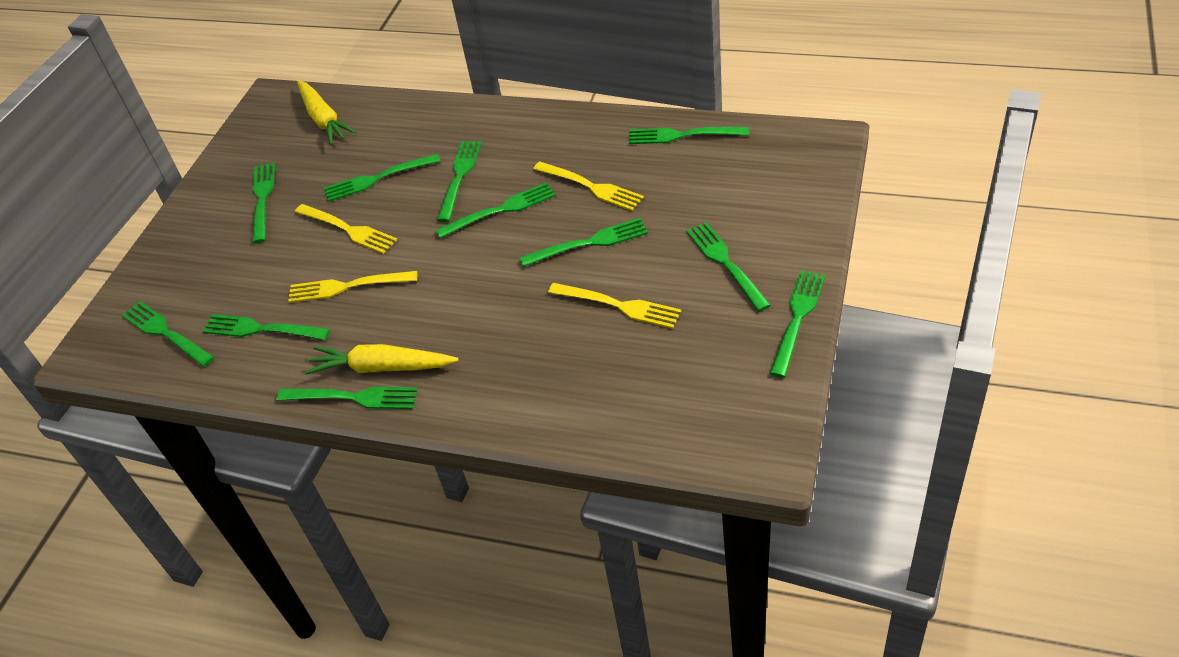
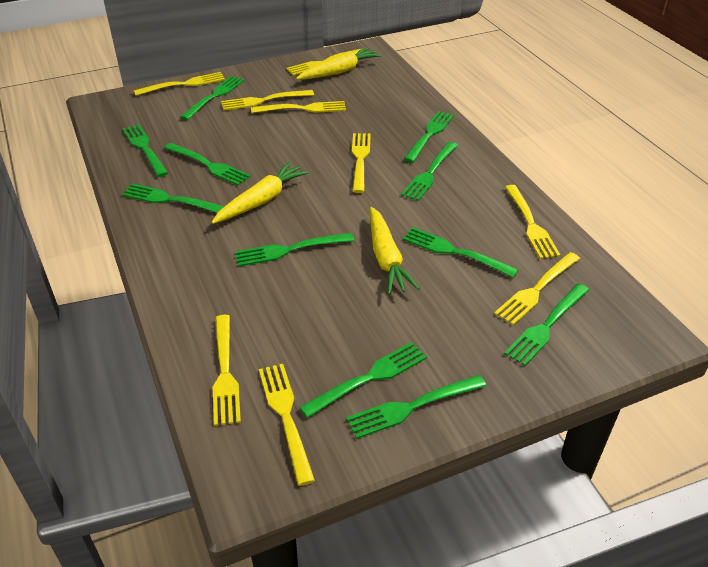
yellow carrot: [297,80,356,145] [306,344,459,374] = 2 -> [212,162,309,224] [296,47,381,80] [370,207,420,295] = 3
yellow fork: [288,271,417,303] [295,204,397,254] [533,162,644,211] [548,283,681,329] = 4 -> [134,72,225,96] [213,315,241,426] [221,90,314,111] [251,101,346,113] [259,364,315,486] [286,48,363,76] [352,133,371,193] [494,252,580,325] [505,185,560,259] = 9

